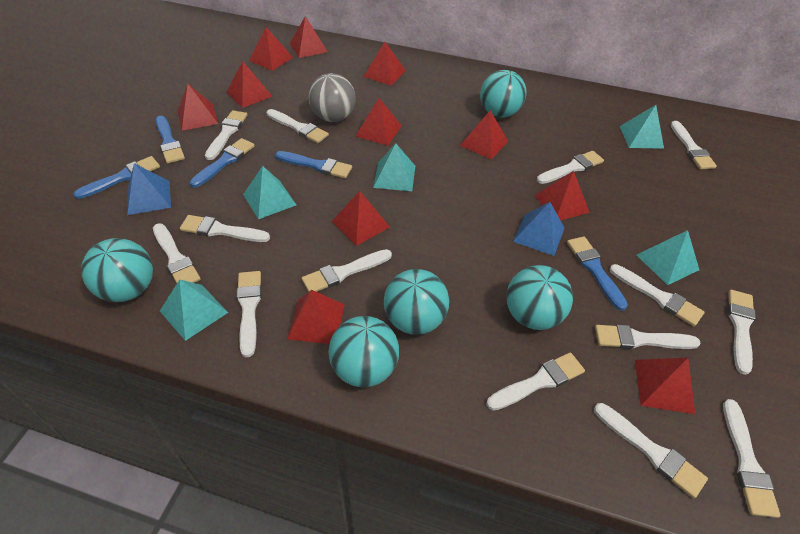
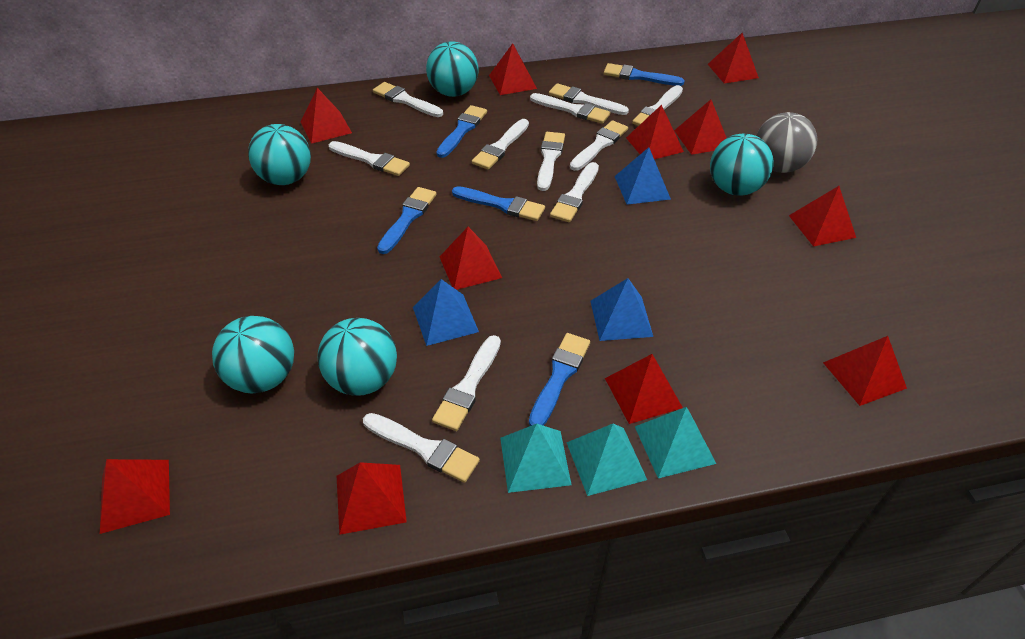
blue pyramid: [127,163,171,215] [513,202,565,256] = 2 -> [413,279,479,346] [590,278,653,341] [614,147,671,205] = 3
turquoise pyramid: [160,279,228,341] [243,166,296,219] [373,143,415,191] [620,105,664,149] [637,230,699,285] = 5 -> [500,424,572,493] [566,424,647,496] [635,407,716,478] = 3
white brush: [153,223,201,283] [180,215,270,242] [205,110,247,160] [236,271,262,357] [267,109,329,143] [302,249,392,292] [486,352,585,411] [537,151,604,184] [594,403,708,498] [595,325,701,349] [610,264,705,326] [671,121,717,169] [723,399,781,518] [728,290,756,375] = 14 -> [329,141,410,176] [363,413,480,483] [373,82,443,117] [432,335,501,431] [472,119,529,170] [530,93,610,124] [537,132,565,191] [549,83,629,115] [550,162,599,222] [570,120,628,171] [632,85,683,126] = 11

